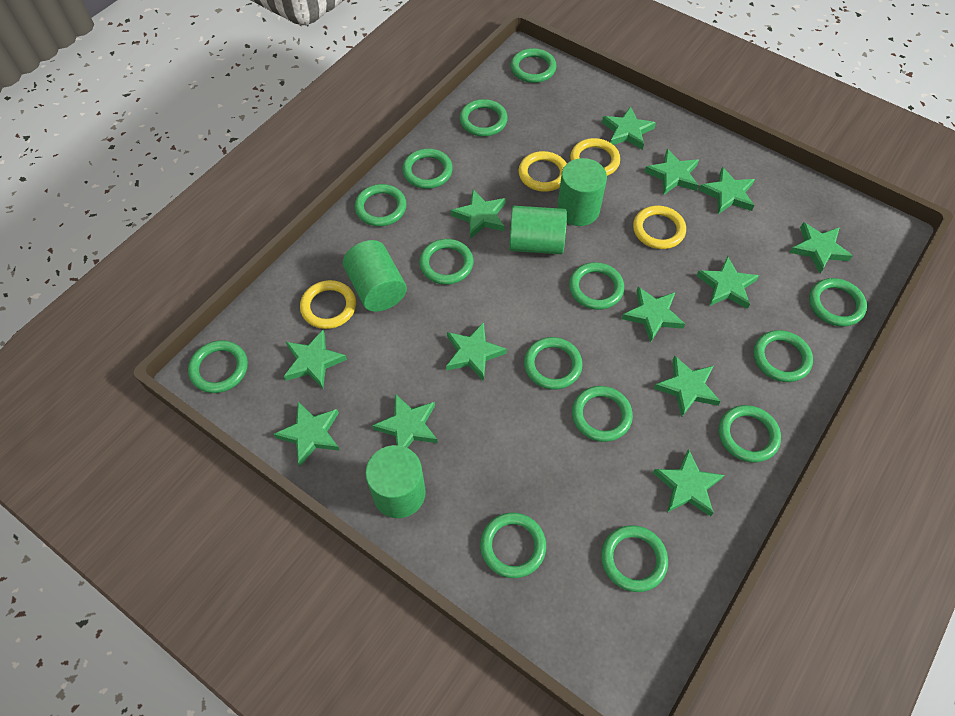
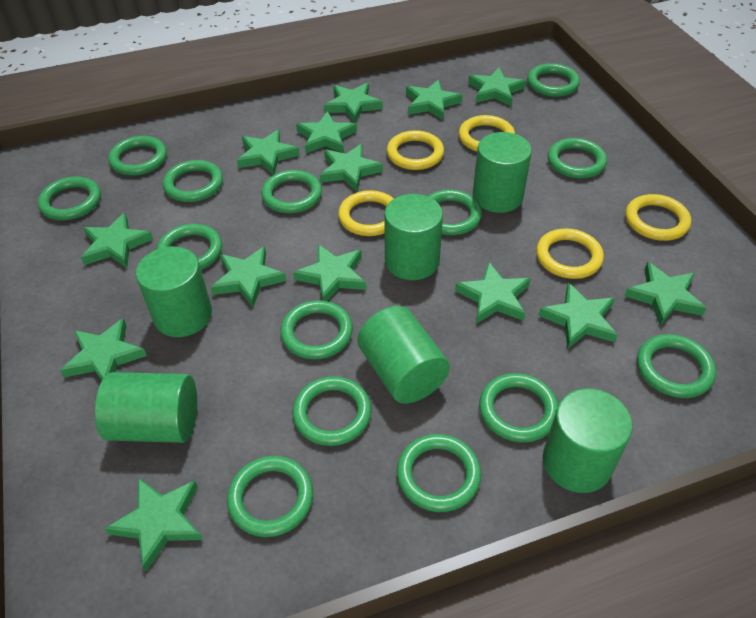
green cylinder: [343,240,407,312] [365,445,426,518] [509,206,567,254] [557,158,607,226] = 4 -> [95,372,197,443] [136,246,212,337] [357,306,450,404] [384,194,443,280] [473,132,532,213] [543,389,632,493] = 6
green star: [273,402,340,466] [284,330,347,389] [372,394,438,448] [446,322,507,381] [451,190,506,239] [602,106,656,150] [622,287,685,343] [645,149,699,195] [653,449,724,516] [654,356,721,417] [696,256,759,309] [699,167,755,214] [790,222,853,273] = 13 -> [60,318,147,380] [81,213,153,268] [104,477,203,572] [211,246,286,307] [237,129,300,175] [293,244,366,301] [296,111,357,153] [320,144,383,191] [324,83,383,123] [406,79,463,120] [455,262,530,324] [468,68,526,106] [538,283,618,349] [624,262,707,325] = 14
yellow ring: [300,280,356,329] [518,151,567,192] [570,138,620,176] [633,205,686,249] = 4 -> [338,190,394,236] [387,130,444,170] [459,115,515,152] [536,228,604,279] [626,194,691,241] = 5

